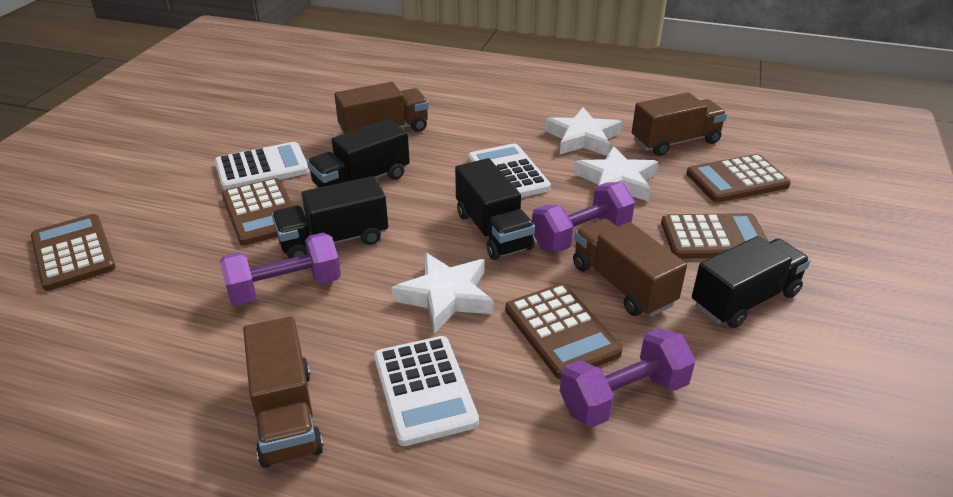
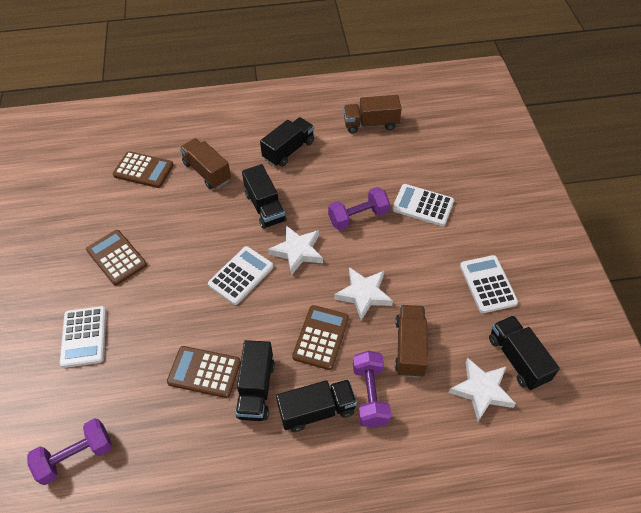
black truck: [272,176,388,259] [307,119,410,188] [455,158,535,260] [692,236,810,328] = 4 -> [235,340,275,421] [242,164,286,229] [260,117,314,167] [276,379,357,432] [489,315,560,390] = 5
brown calculator: [31,214,116,291] [222,178,293,245] [505,283,622,380] [661,213,769,259] [686,154,791,202] = 5 -> [86,230,147,286] [113,151,174,188] [167,346,241,398] [292,305,349,370] = 4
brown truck: [243,316,323,468] [334,82,429,134] [573,219,687,317] [632,92,727,156] = 4 -> [179,138,231,189] [343,95,402,133] [395,305,428,378] = 3
white calculator: [215,142,309,191] [374,336,479,446] [468,143,551,198] = 3 -> [60,306,106,368] [208,246,274,305] [392,184,454,226] [460,255,518,313] = 4

